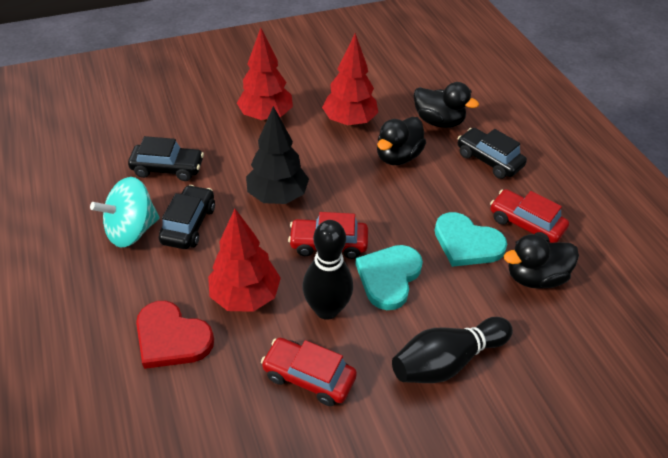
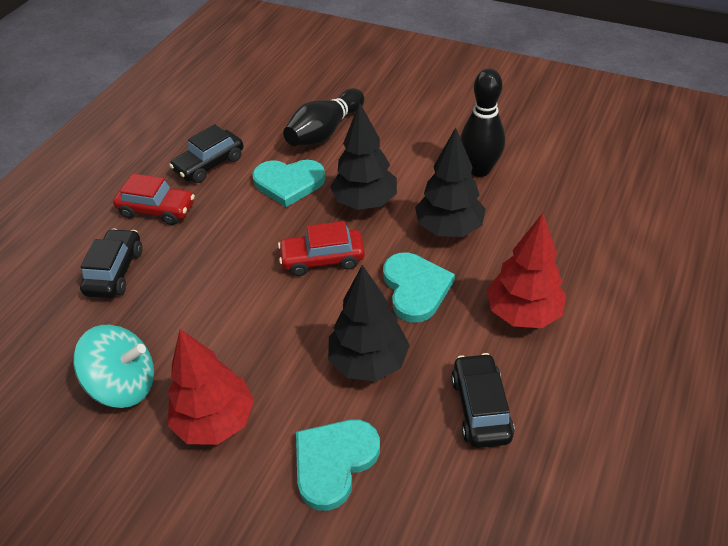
black duck: [377,117,426,165] [414,82,479,128] [504,234,579,289] = 3 -> none = 0
black tree: [246,106,309,204] = 1 -> [328,265,410,381] [330,102,397,210] [415,127,486,237] = 3
red car: [261,338,357,406] [288,212,368,259] [490,189,569,243] = 3 -> [113,174,195,225] [278,221,365,276] = 2
red heart: [136,301,214,369] = 1 -> none = 0
red tree: [208,209,281,312] [237,28,293,121] [322,33,378,126] = 3 -> [168,329,254,445] [487,213,566,328] = 2
turquoise heart: [355,245,423,310] [435,212,507,267] = 2 -> [252,160,325,207] [296,419,380,511] [383,252,455,323] = 3

